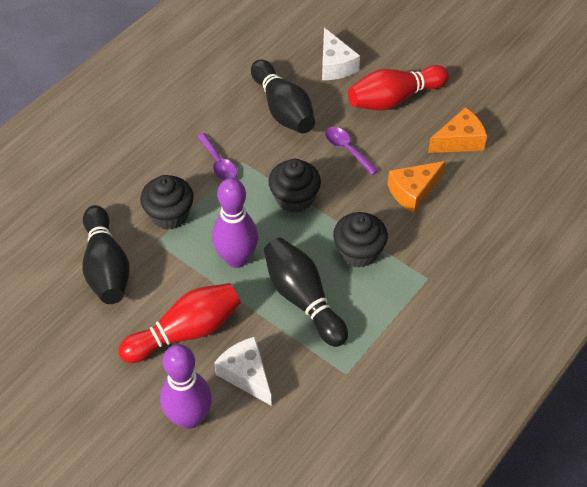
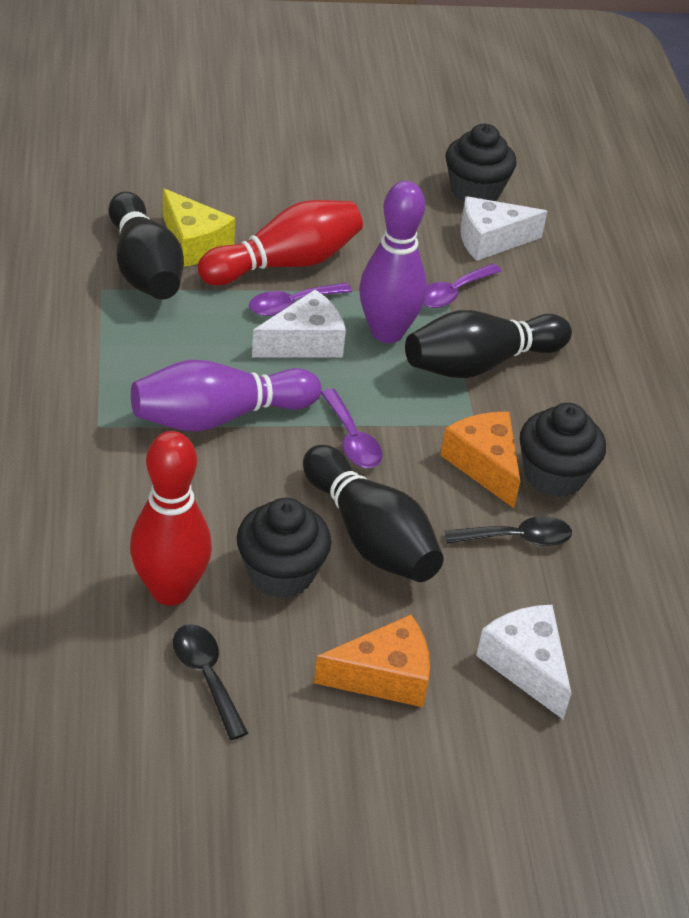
black spoon: none = 0 -> [173,624,248,740] [445,516,572,546] = 2
purple spoon: [196,133,237,180] [325,127,379,175] = 2 -> [249,283,352,316] [321,389,382,468] [423,263,502,308] = 3
white cheese: [214,337,272,406] [322,28,360,80] = 2 -> [252,290,346,358] [460,196,547,261] [476,605,571,719] = 3
yellow cheese: none = 0 -> [163,188,235,267] = 1

